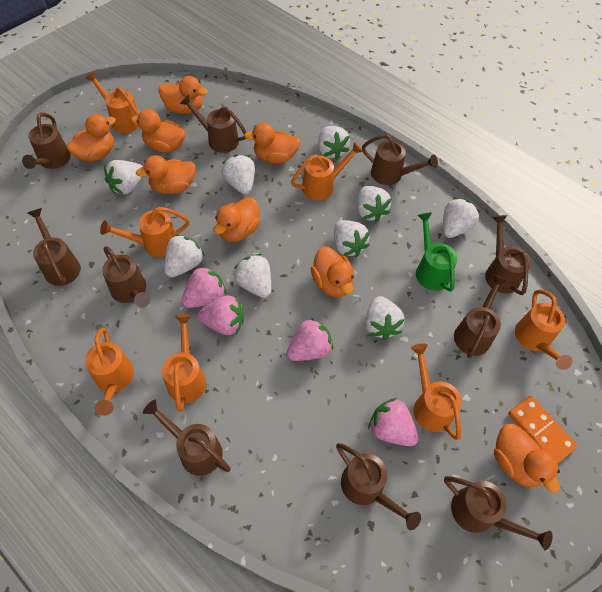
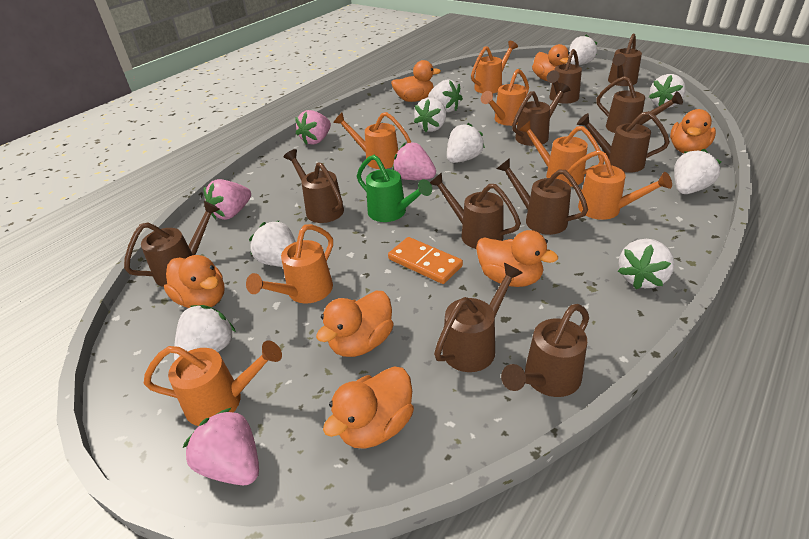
brown watering can: [22,112,71,169] [28,208,81,286] [102,246,150,308] [143,400,231,476] [180,95,246,153] [336,443,421,530] [362,134,438,185] [444,476,553,551] [454,275,508,358] [485,215,531,295] = 10 -> [124,201,220,287] [284,149,344,223] [430,173,521,249] [434,263,523,372] [497,158,588,235] [501,304,589,397] [512,83,570,146] [546,49,582,104] [577,111,670,173] [596,76,683,133] [608,34,642,86] = 11
orange duck: [67,114,116,162] [131,109,186,153] [136,155,196,194] [159,76,208,114] [213,197,261,242] [244,123,300,164] [310,246,354,298] [494,423,560,493] = 8 -> [164,255,224,308] [316,291,394,357] [323,366,414,449] [391,60,441,102] [476,230,558,287] [532,44,570,81] [670,109,716,154] = 7

